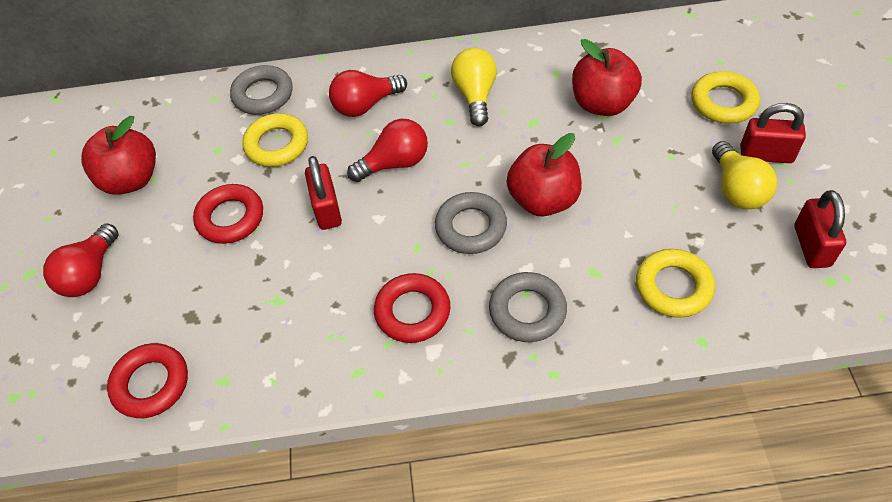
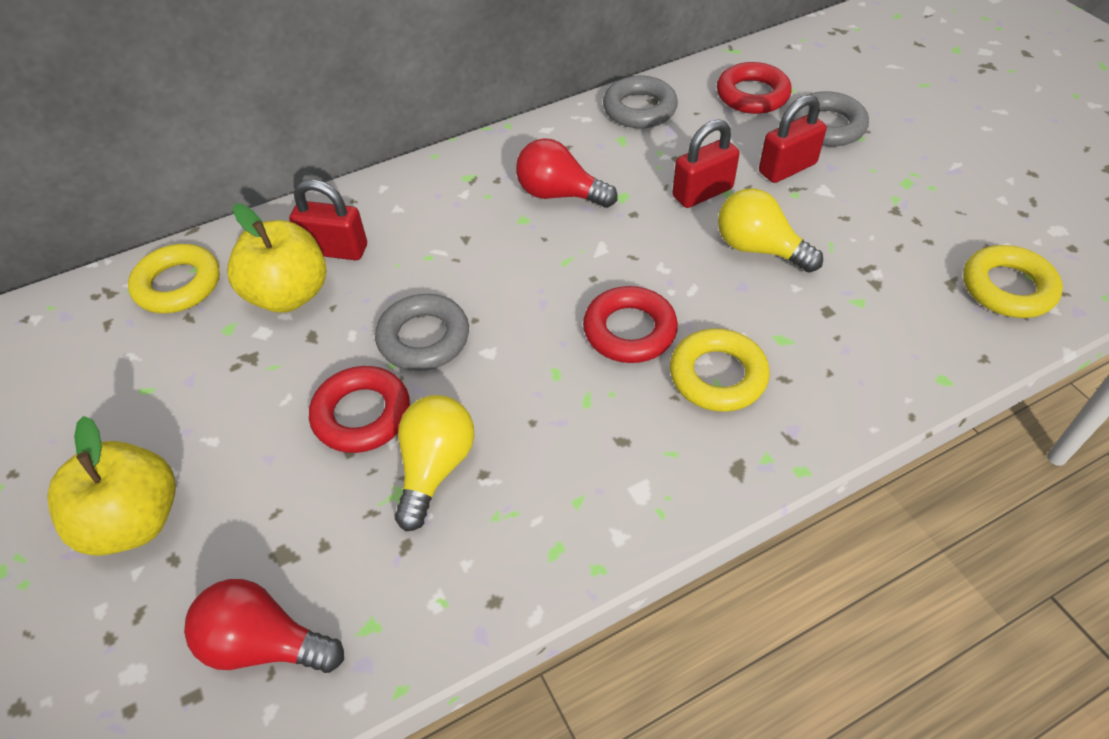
red apple: [81,116,156,195] [507,133,582,216] [572,39,642,116] = 3 -> none = 0
red light bulb: [43,223,119,297] [329,70,407,117] [347,119,428,182] = 3 -> [184,579,344,673] [516,138,618,208] = 2
yellow apple: none = 0 -> [47,416,176,556] [227,204,326,313] = 2

